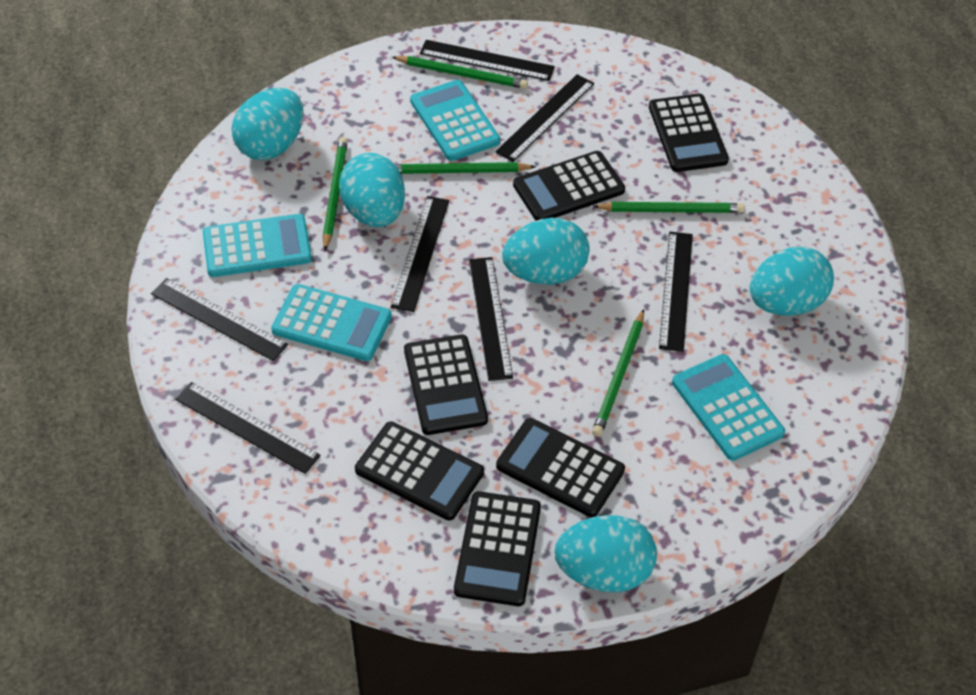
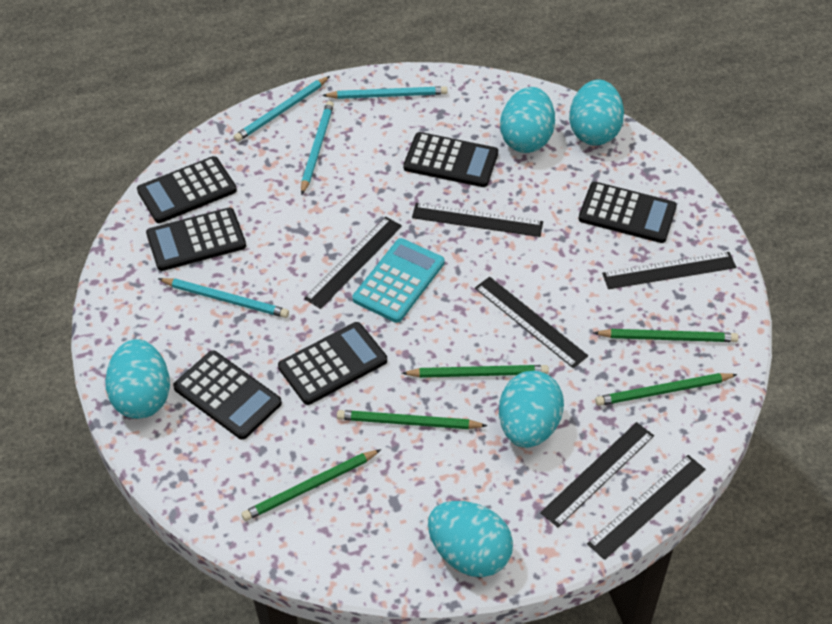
black ruler: [151,278,288,361] [175,382,321,474] [391,196,449,312] [420,40,555,81] [469,257,513,381] [495,74,594,162] [659,232,693,352] = 7 -> [304,217,402,309] [412,203,543,237] [475,277,588,368] [540,422,654,527] [587,455,706,560] [602,252,736,289] = 6
turquoise calculator: [203,214,312,277] [271,284,392,361] [410,80,500,161] [672,354,785,461] = 4 -> [353,238,444,323] = 1
turquoise pencil: none = 0 -> [158,278,289,318] [234,76,330,142] [301,101,334,195] [322,86,448,99] = 4

